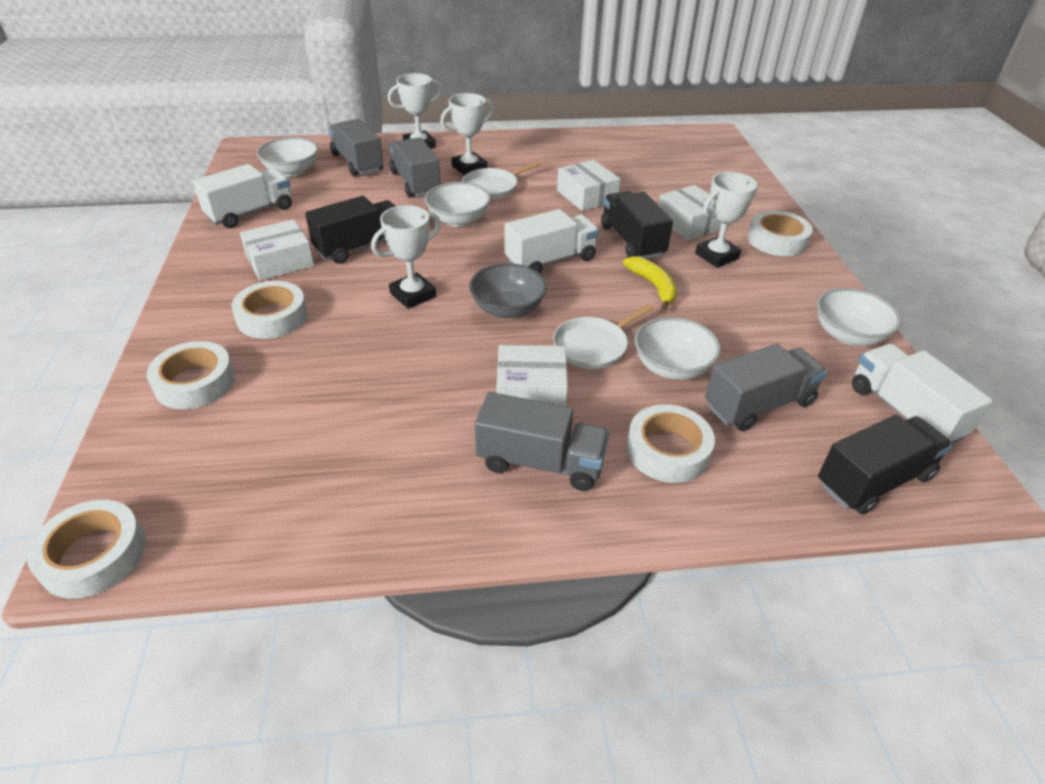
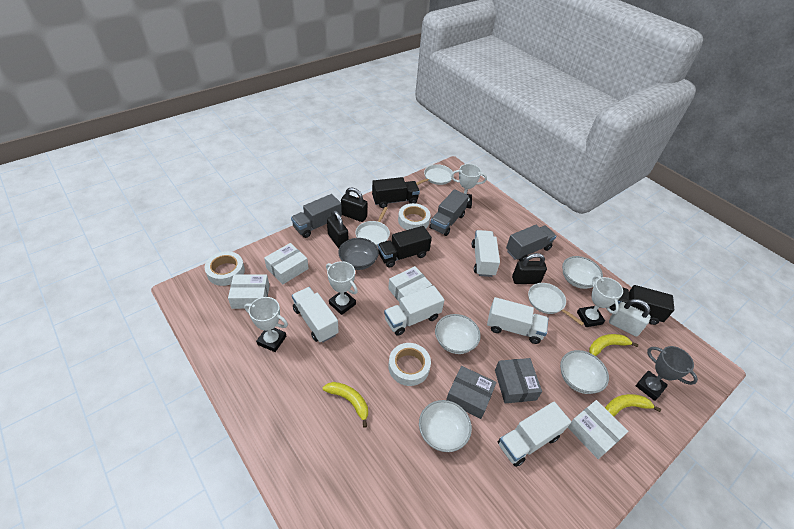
black padlock: none = 0 -> [327,210,348,249] [341,187,367,222] [512,253,547,284] = 3
grey box: none = 0 -> [446,366,496,419] [495,358,542,403] = 2
grey trophy: none = 0 -> [636,346,698,401] = 1
grey truck: [328,119,383,176] [389,137,441,198] [475,392,609,491] [705,344,827,431] = 4 -> [291,194,342,238] [429,189,469,236] [506,225,556,261] = 3
white padlock: none = 0 -> [609,299,651,337] = 1
white pan: [462,161,542,199] [553,304,653,369] = 2 -> [355,207,390,246] [416,164,454,185] [528,283,584,326] = 3
white tape: [27,500,146,599] [146,341,235,409] [231,281,308,339] [627,404,715,483] [748,210,813,256] = 5 -> [205,251,245,286] [388,343,431,386] [398,203,431,230] = 3
white truck: [193,164,292,228] [505,209,599,273] [852,344,993,444] = 3 -> [292,287,339,343] [384,285,444,336] [472,230,500,277] [487,297,548,344] [498,402,571,467] = 5
yellow banana: [623,257,677,310] = 1 -> [323,382,368,428] [589,334,638,356] [605,394,661,416] = 3

